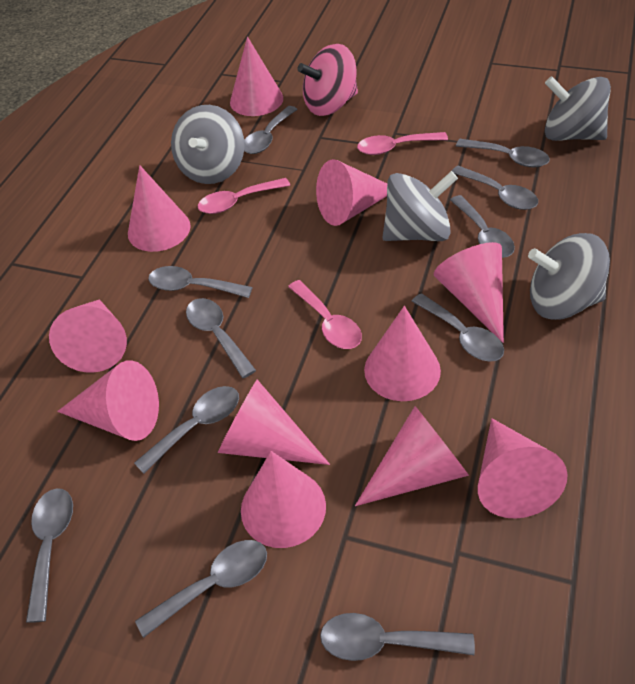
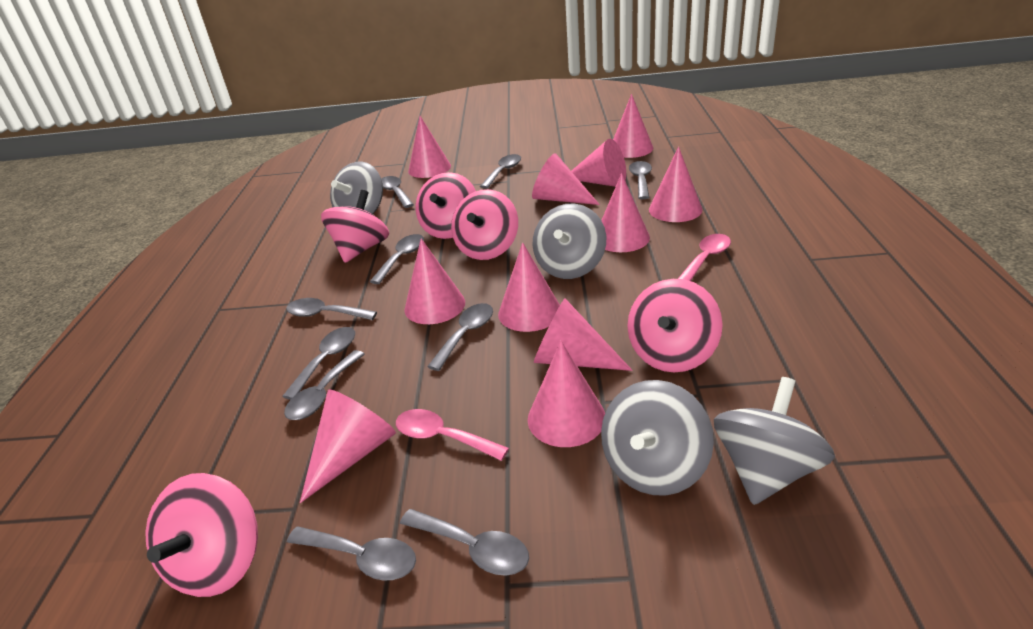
grey spoon: [26,488,73,623] [134,386,239,474] [135,540,267,638] [148,266,253,298] [186,298,256,378] [244,106,297,154] [320,613,475,661] [411,293,504,362] [450,195,515,258] [452,166,538,210] [456,139,550,167] = 11 -> [282,327,355,400] [284,350,365,420] [286,298,377,320] [287,526,416,581] [370,234,424,284] [381,176,414,208] [400,509,529,576] [427,303,493,371] [480,154,521,189] [629,161,652,199] = 10
pink spinning top: [297,44,358,116] = 1 -> [145,473,258,597] [321,190,389,263] [415,172,476,239] [451,189,518,260] [627,279,723,373] = 5
pink spoon: [198,178,290,214] [288,280,362,349] [357,132,448,155] = 3 -> [396,409,509,461] [678,234,731,281] = 2

